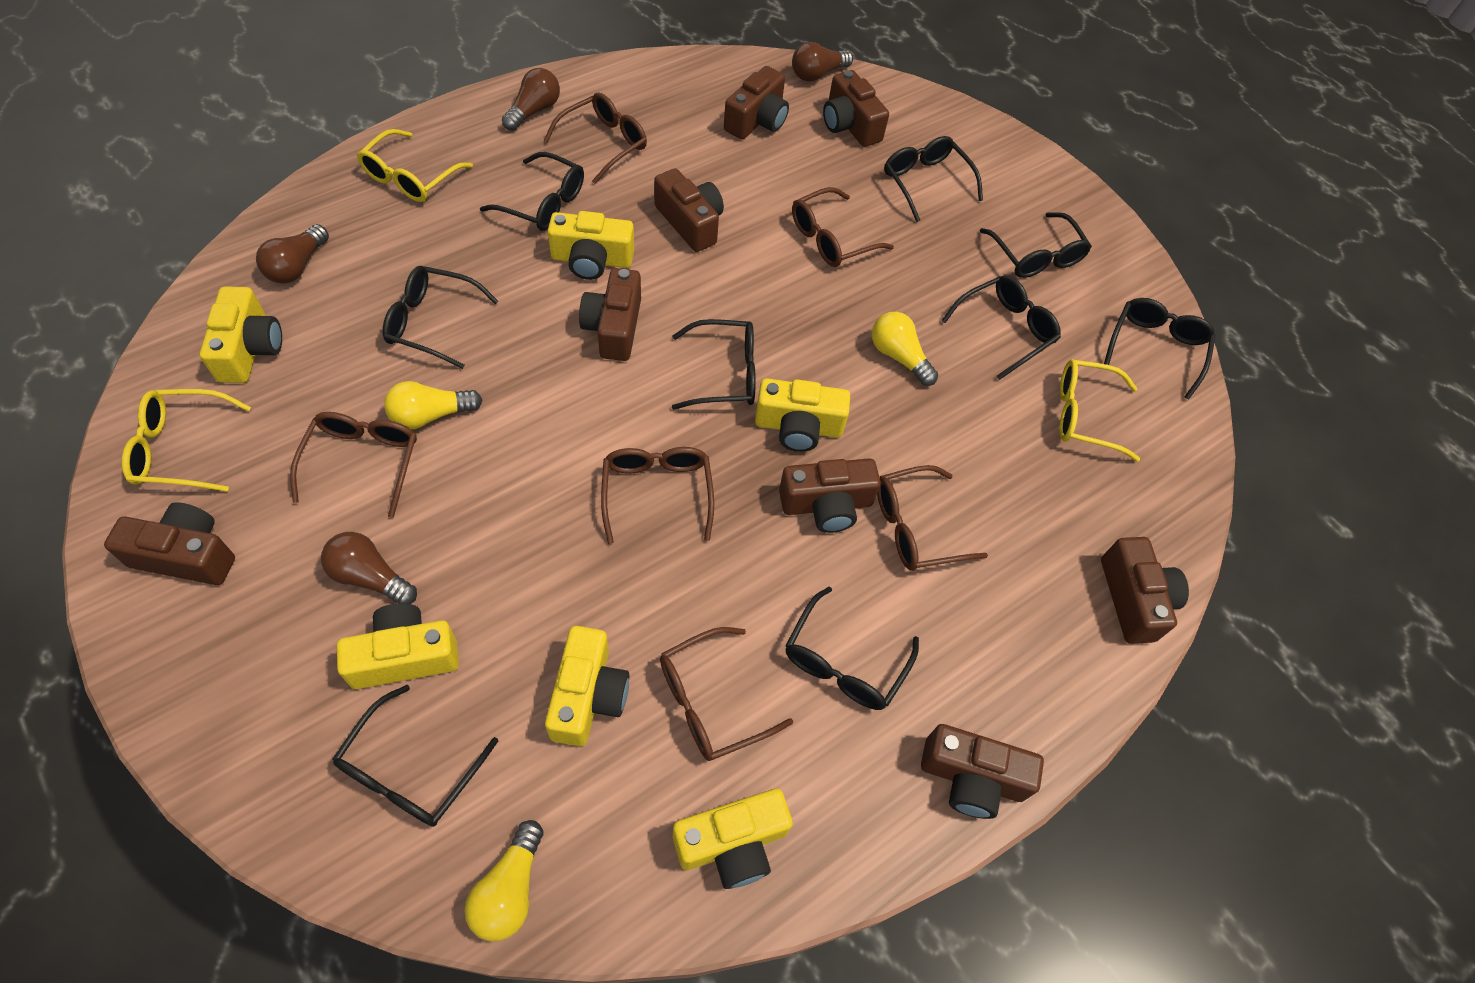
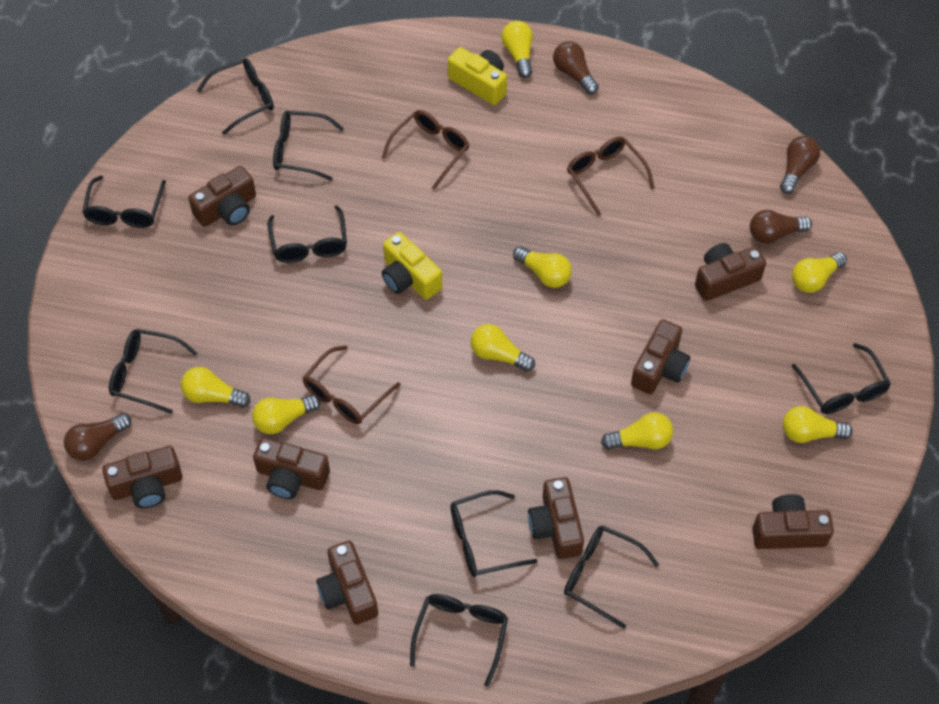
brown glasses: [290,412,417,518] [544,92,647,184] [601,447,714,544] [660,627,793,761] [792,187,894,267] [877,465,988,571] = 6 -> [302,346,401,424] [382,110,469,190] [567,137,655,216] = 3
yellow camera: [200,287,282,383] [337,603,459,689] [545,626,629,746] [547,211,634,280] [673,789,793,889] [755,378,850,452] = 6 -> [382,232,442,300] [448,47,507,105] = 2
yellow glasses: [122,389,251,492] [357,129,473,202] [1059,359,1140,462] = 3 -> none = 0
yellow light bulb: [384,381,483,429] [465,820,544,941] [872,312,938,386] = 3 -> [181,367,250,408] [252,395,321,434] [471,324,535,372] [501,21,533,78] [513,246,572,288] [601,412,673,450] [783,406,853,443] [792,252,847,293] = 8

